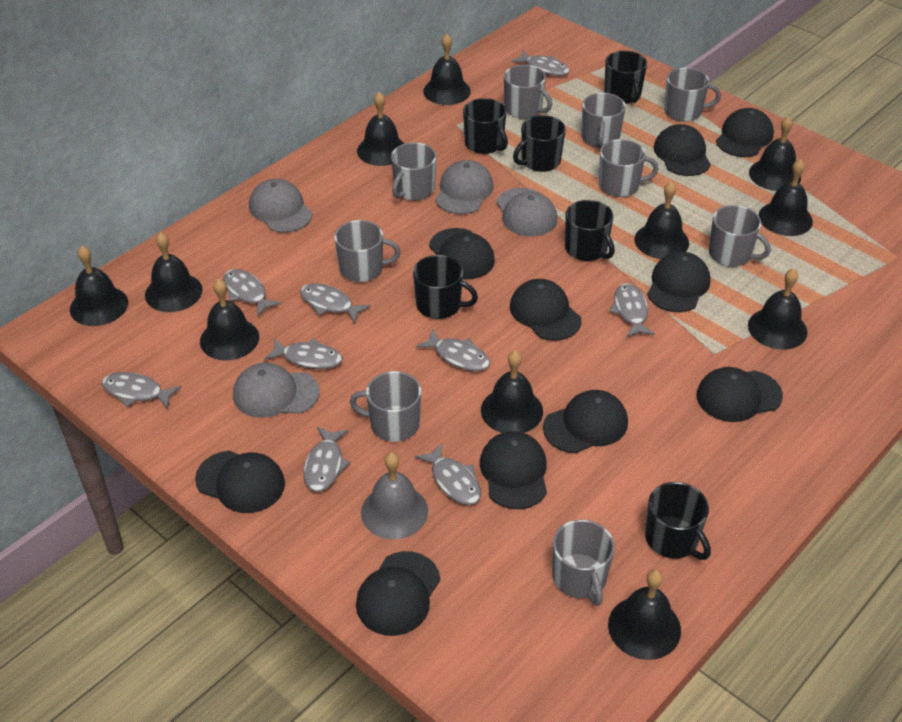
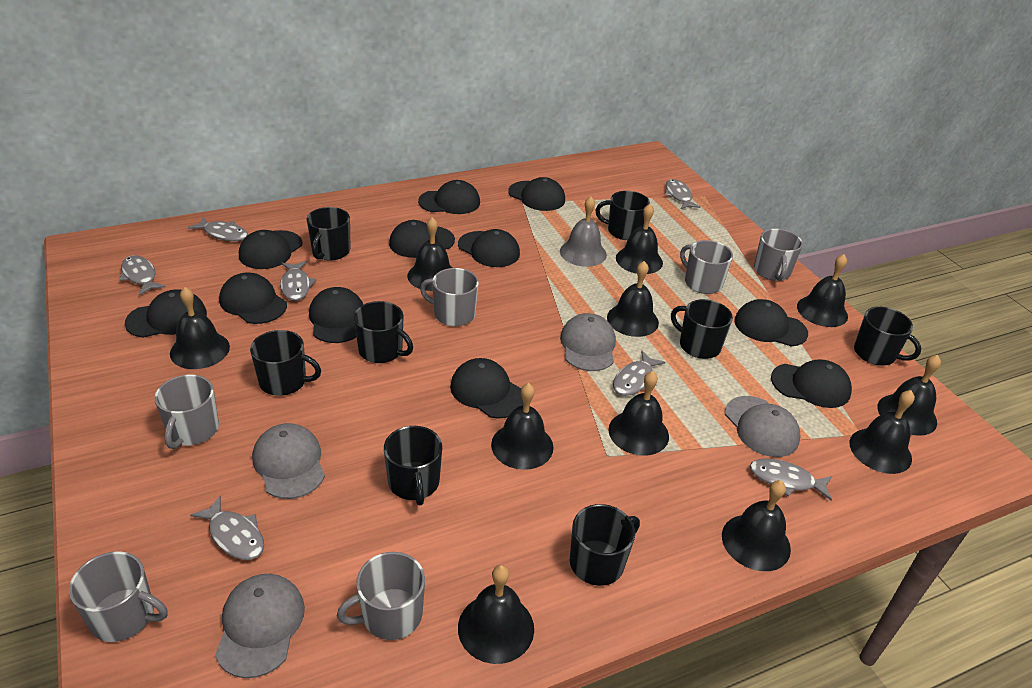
black cap: [195,451,285,513] [356,551,440,636] [429,228,495,280] [480,431,547,509] [510,279,581,341] [543,390,628,453] [647,252,711,312] [654,124,711,176] [697,367,783,422] [716,108,774,157] = 10 -> [125,289,207,338] [219,272,287,324] [239,230,302,269] [309,287,363,343] [389,220,455,258] [418,180,480,214] [450,358,523,418] [458,229,520,267] [508,177,565,211] [734,299,808,346] [771,359,852,408] = 11
black mug: [413,255,478,319] [463,98,508,154] [513,115,566,172] [565,200,615,261] [604,51,647,104] [645,482,711,560] = 6 -> [250,330,321,396] [307,207,350,261] [354,301,413,363] [384,426,442,505] [570,504,640,586] [595,191,650,240] [671,299,733,359] [854,307,921,366] = 8
grey fish: [102,372,181,409] [223,269,281,316] [264,338,342,369] [300,283,371,323] [303,427,350,492] [415,443,481,505] [416,329,490,371] [511,50,570,76] [610,283,655,337] = 9 -> [119,255,165,295] [188,216,248,241] [190,496,264,560] [280,261,316,301] [613,351,666,396] [665,179,701,209] [750,458,832,500] = 7
grey mug: [334,220,401,282] [350,371,421,442] [391,142,436,201] [504,65,552,119] [553,520,615,606] [581,93,626,148] [599,139,659,197] [664,68,721,122] [709,205,771,267] = 9 -> [69,551,168,642] [154,374,219,449] [337,552,425,640] [420,268,479,326] [680,240,733,294] [754,229,803,281] = 6

